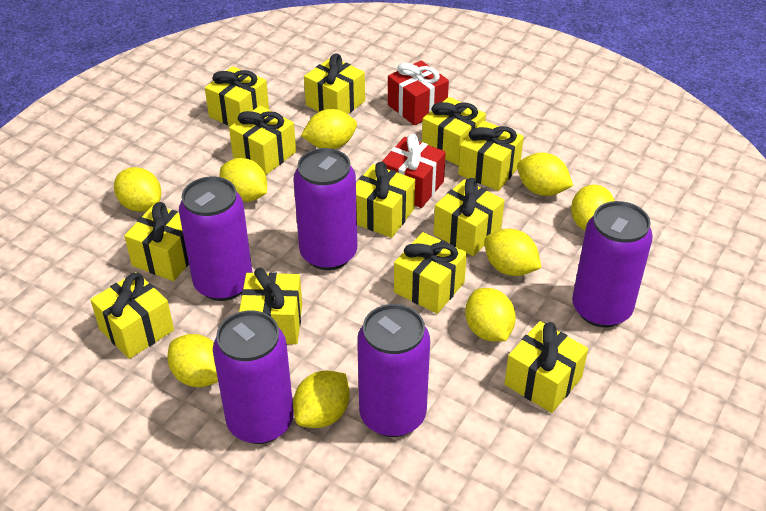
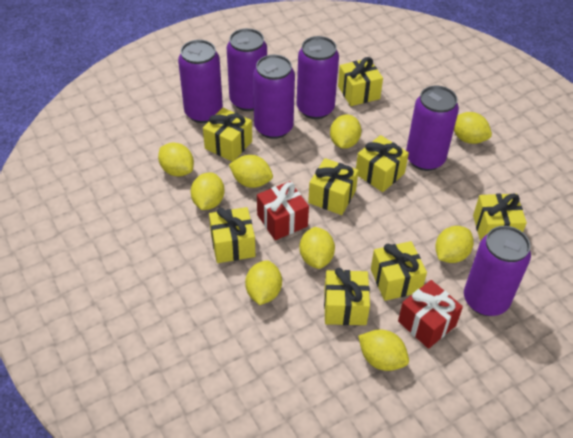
purple can: [179,176,252,301] [213,310,294,444] [293,148,357,270] [357,304,430,437] [572,201,653,327] = 5 -> [178,40,223,123] [227,28,267,111] [253,54,295,139] [297,36,339,119] [406,86,459,171] [464,226,531,316] = 6
yellow gift: [90,272,174,359] [124,202,189,281] [205,66,269,126] [229,106,296,175] [239,267,302,344] [304,53,365,114] [356,162,415,238] [394,232,467,314] [422,97,486,165] [434,178,505,256] [458,121,524,191] [504,321,588,413] = 12 -> [203,108,252,162] [209,207,255,263] [308,158,359,215] [324,268,370,325] [338,57,383,106] [356,135,409,192] [371,241,427,301] [473,194,527,241] = 8

